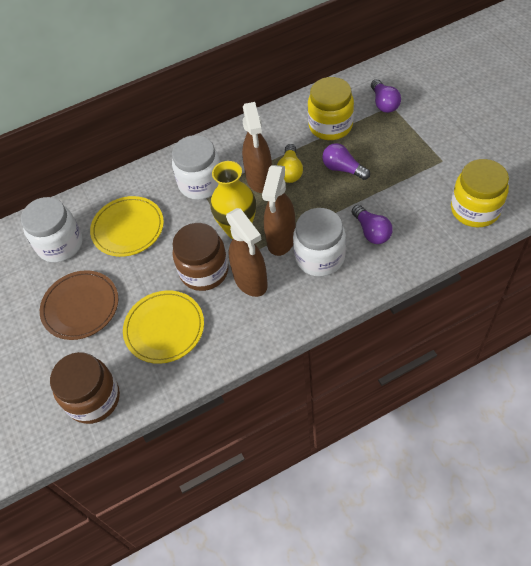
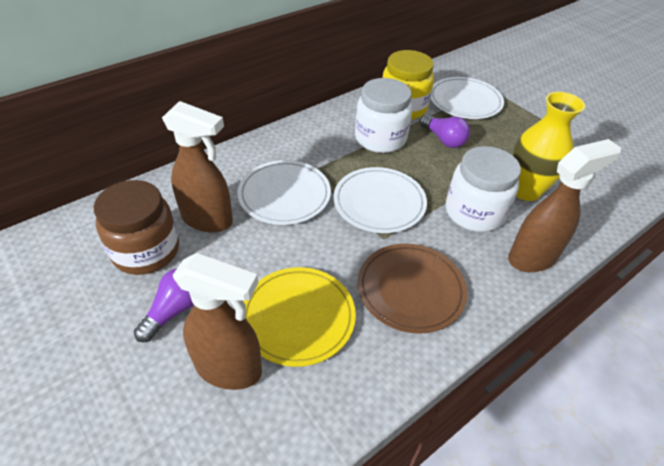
brown jar: [50,352,120,424] [172,223,229,291] = 2 -> [94,180,179,275] = 1
purple light bulb: [322,143,370,180] [352,205,393,244] [371,79,401,113] = 3 -> [134,268,194,342] [420,115,470,148] = 2
white jar: [21,197,83,263] [172,135,221,200] [293,208,346,277] = 3 -> [355,78,412,153] [446,146,521,232] = 2
white plate: none = 0 -> [238,160,331,225] [334,167,427,233] [431,77,504,119] = 3
yellow jar: [308,77,354,140] [451,159,509,227] = 2 -> [383,50,434,120] = 1
yellow light bulb: [277,144,303,183] = 1 -> none = 0
yellow plate: [90,196,164,257] [123,291,204,364] = 2 -> [243,267,356,367] = 1

